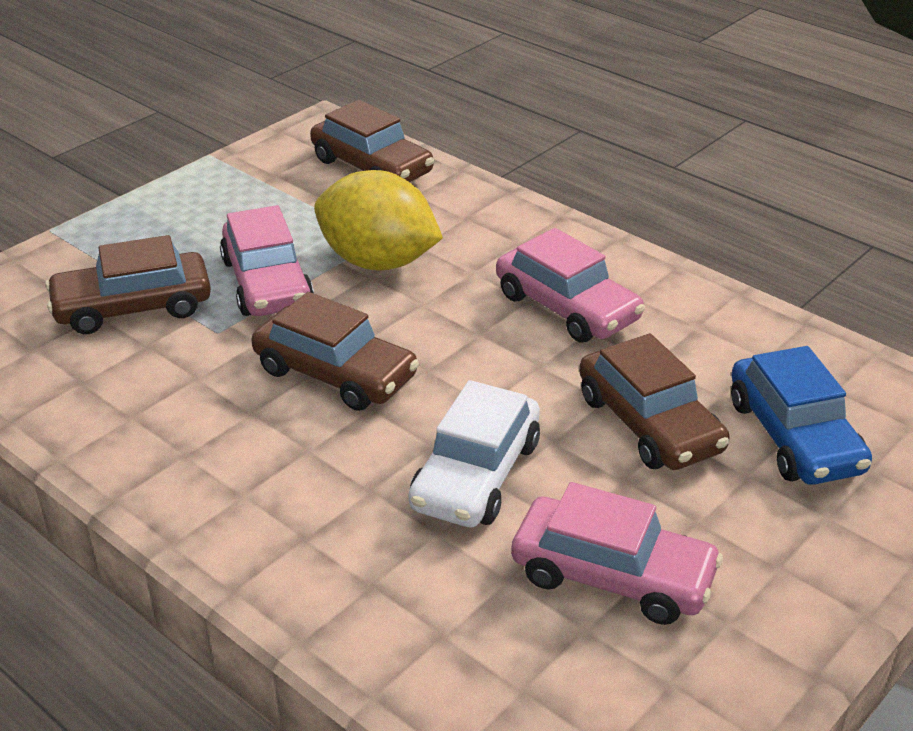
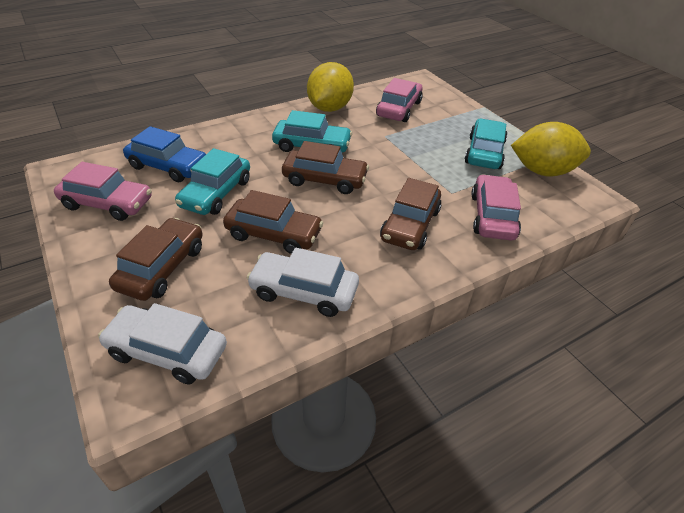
turquoise car: none = 0 -> [175,148,250,215] [272,110,352,152] [465,119,507,169] = 3
white car: [408,380,540,527] = 1 -> [98,303,227,384] [247,248,359,317] = 2
yellow lemon: [314,170,443,270] = 1 -> [307,62,354,112] [511,122,591,177] = 2

